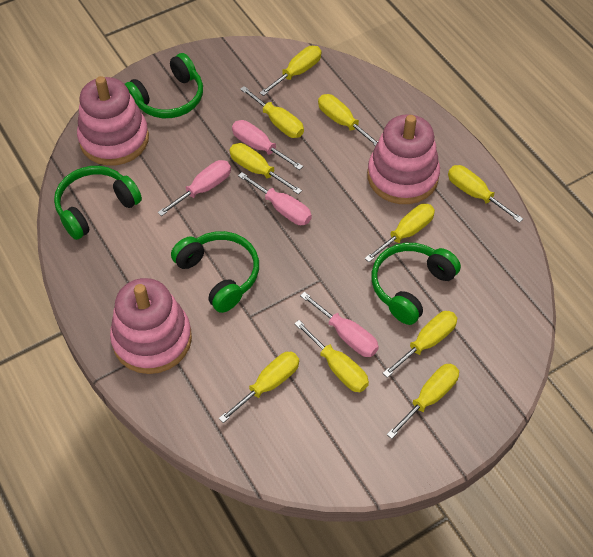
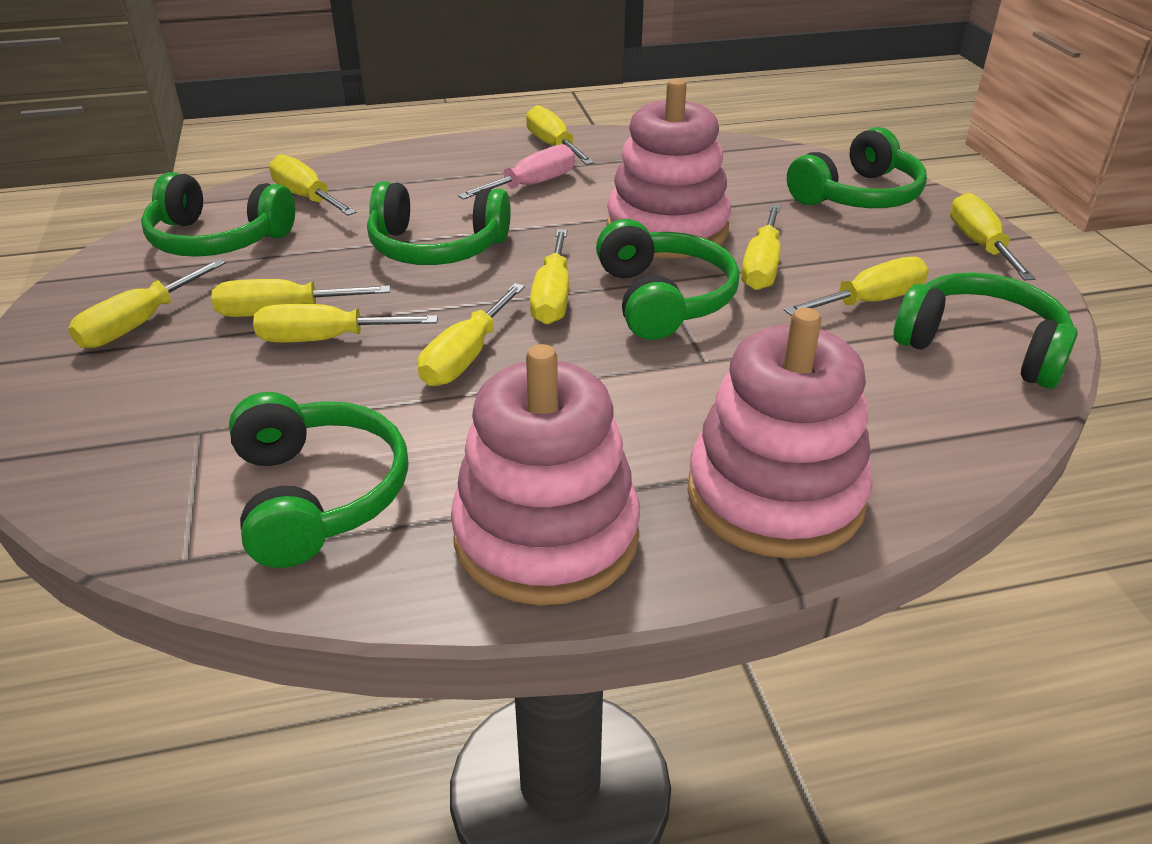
green headphones: [54,166,142,240] [125,53,203,118] [171,231,259,313] [372,243,461,325] = 4 -> [141,172,295,257] [229,392,408,568] [367,181,511,265] [596,219,740,340] [787,127,927,208] [893,272,1078,389] = 6
pink screwdriver: [158,160,231,216] [232,120,303,170] [238,172,312,225] [300,292,379,357] = 4 -> [458,144,575,199] = 1

